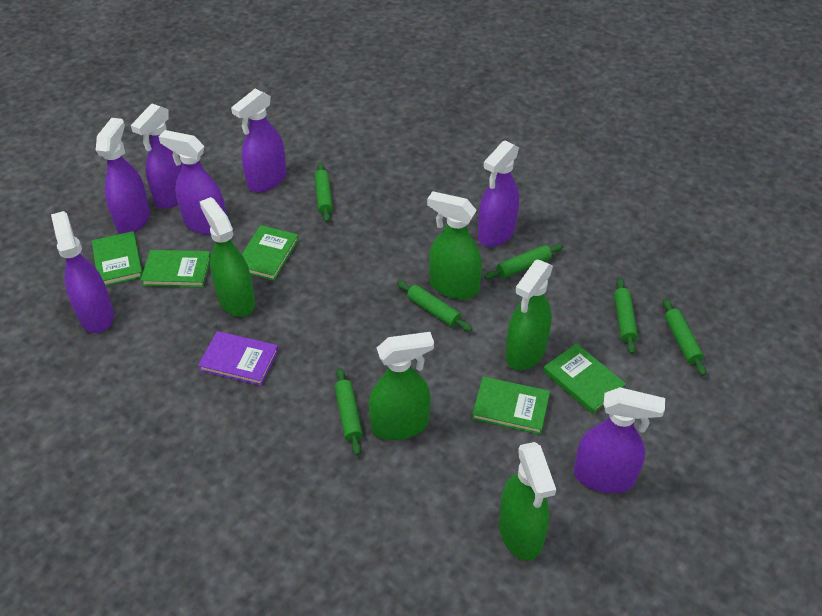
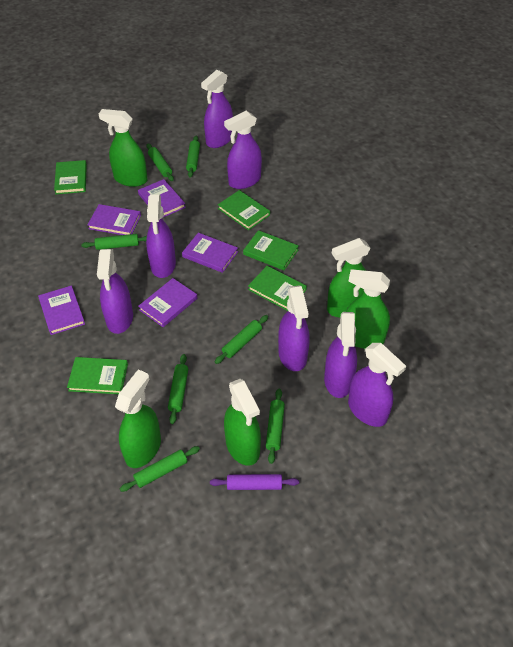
green rolling pin: [314,163,333,222] [334,368,363,456] [397,281,472,332] [484,244,564,280] [614,278,638,354] [663,299,706,376] = 6 -> [81,234,147,250] [120,446,200,492] [147,144,174,181] [168,354,188,424] [186,136,200,178] [215,315,268,364] [266,389,285,464] = 7
purple book: [198,331,279,386] = 1 -> [38,286,85,335] [87,204,141,235] [138,179,186,217] [138,278,197,327] [182,233,238,273] = 5
purple rolling pin: none = 0 -> [210,474,299,490] = 1

